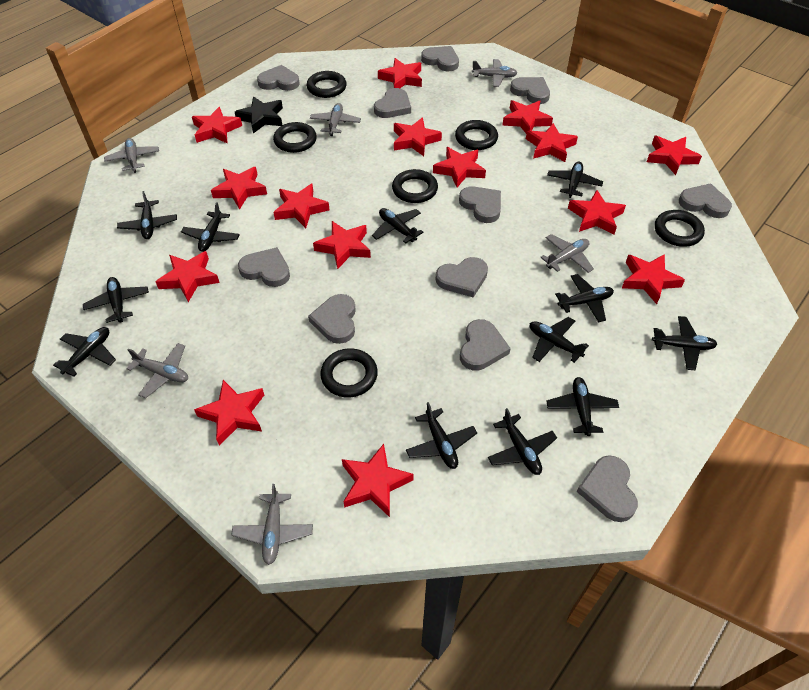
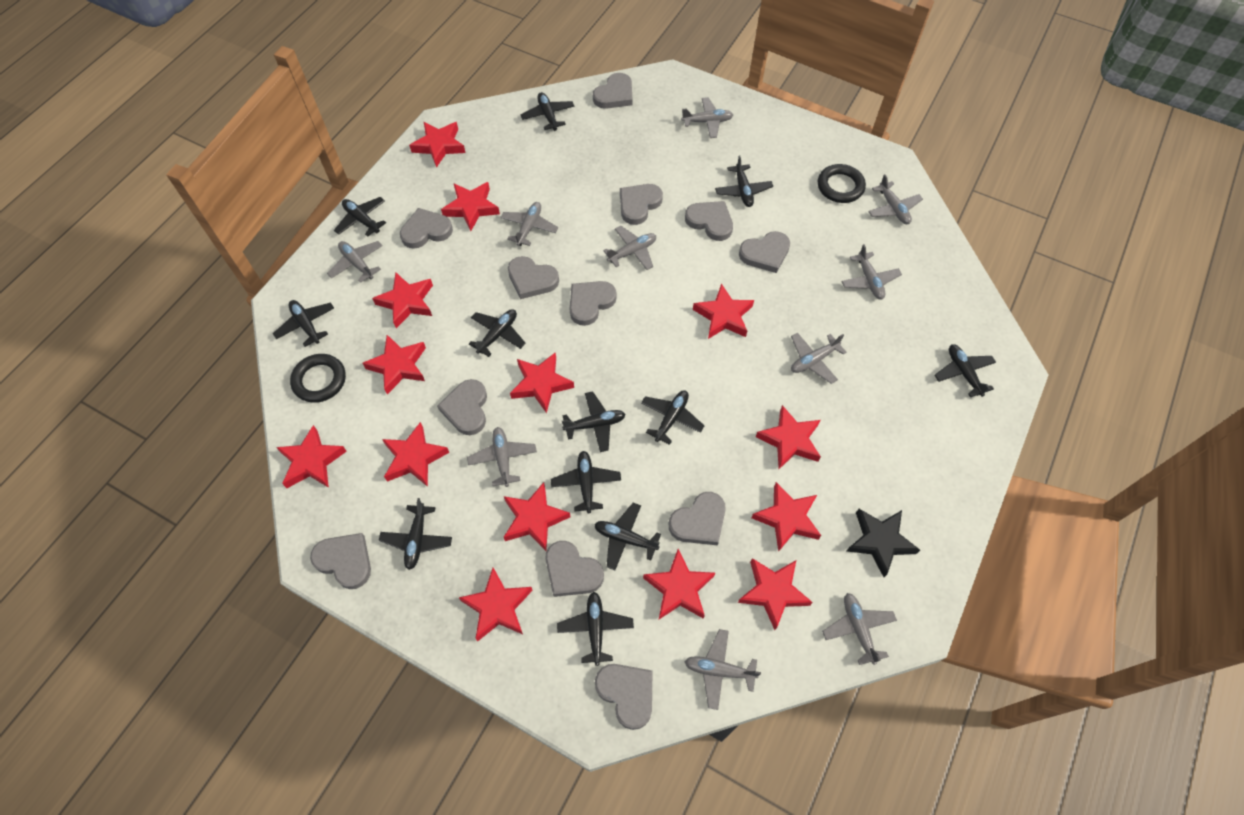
black ring: [273,122,317,153] [307,71,347,98] [320,348,378,397] [392,169,438,203] [455,120,498,150] [655,210,705,247] = 6 -> [290,354,346,403] [818,164,866,203] = 2
grey heart: [238,247,290,287] [257,65,300,91] [308,294,356,344] [374,88,411,118] [421,46,459,71] [435,257,488,298] [459,186,501,223] [460,319,511,371] [510,77,550,104] [577,455,638,522] [679,183,732,218] = 11 -> [310,533,371,589] [400,208,453,249] [437,379,487,435] [508,256,559,299] [545,541,604,597] [570,281,617,326] [593,73,633,109] [595,664,652,730] [620,184,663,225] [669,492,726,545] [685,201,733,241] [739,231,790,273] = 12
grey plane: [104,138,159,173] [127,343,188,398] [231,484,313,565] [310,103,361,136] [472,59,517,87] [540,234,594,273] = 6 -> [327,241,383,283] [467,427,537,487] [500,202,558,246] [603,226,656,270] [681,97,733,138] [685,629,761,710] [791,333,847,384] [822,593,897,665] [841,244,902,300] [868,174,923,224] = 10
red star: [155,251,220,302] [192,107,242,144] [194,380,264,445] [211,167,267,210] [273,184,330,228] [313,221,371,269] [342,444,414,517] [378,58,422,88] [394,117,442,156] [433,147,486,188] [502,100,553,133] [526,123,578,162] [568,190,626,235] [622,254,685,304] [647,136,702,175] = 15 -> [276,425,347,488] [363,335,426,395] [372,272,433,328] [382,422,449,487] [409,122,466,168] [441,182,500,231] [459,568,533,641] [504,482,571,551] [510,352,574,413] [643,549,715,619] [693,284,754,339] [738,558,813,630] [751,482,821,552] [756,405,821,469] = 14

